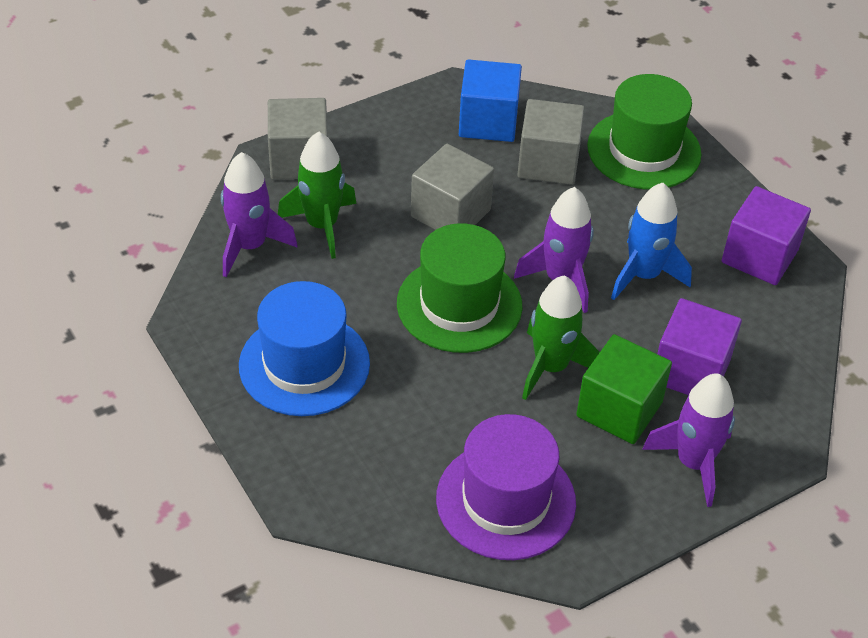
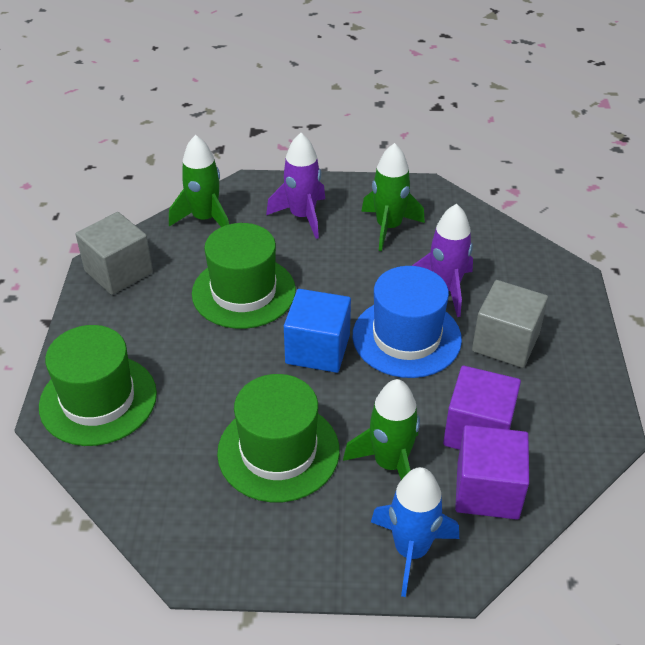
green cube: [576,334,672,444] = 1 -> none = 0
green hat: [397,223,523,353] [587,74,702,190] = 2 -> [39,325,157,446] [192,223,296,329] [217,374,340,502] = 3
green rocket: [278,132,357,259] [522,275,600,400] = 2 -> [169,135,229,227] [343,379,420,480] [361,143,425,251] = 3
grey cube: [268,98,328,180] [411,144,494,230] [517,99,585,185] = 3 -> [76,212,153,295] [472,280,548,368] = 2
purple hat: [436,414,576,560] = 1 -> none = 0
purple rocket: [221,152,297,277] [514,187,594,313] [642,374,735,507] = 3 -> [266,133,325,239] [412,204,473,317] = 2

